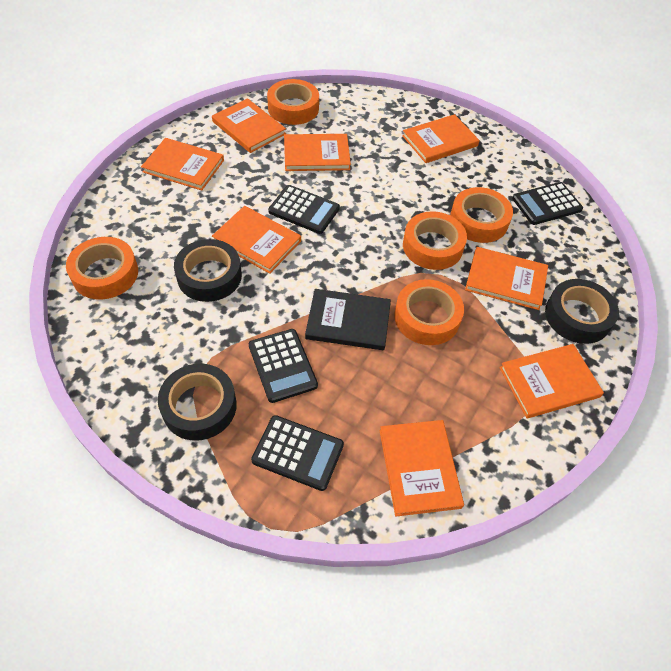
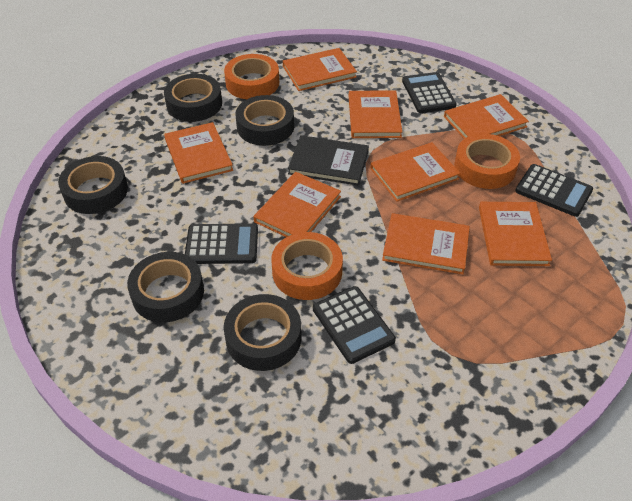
black tape: [158,364,237,441] [174,239,242,302] [545,279,619,344] = 3 -> [58,156,128,214] [127,252,204,322] [164,74,222,122] [224,294,302,371] [235,95,294,146] = 5
orange tape: [66,237,138,300] [267,79,319,125] [394,279,464,345] [403,211,467,270] [450,187,513,243] = 5 -> [224,54,279,99] [271,232,343,300] [454,134,520,189] = 3

